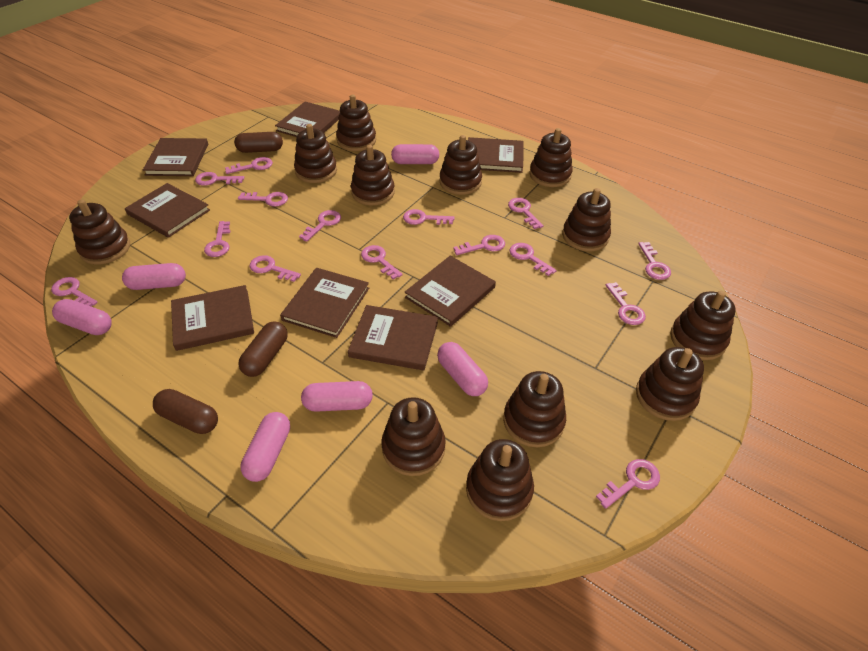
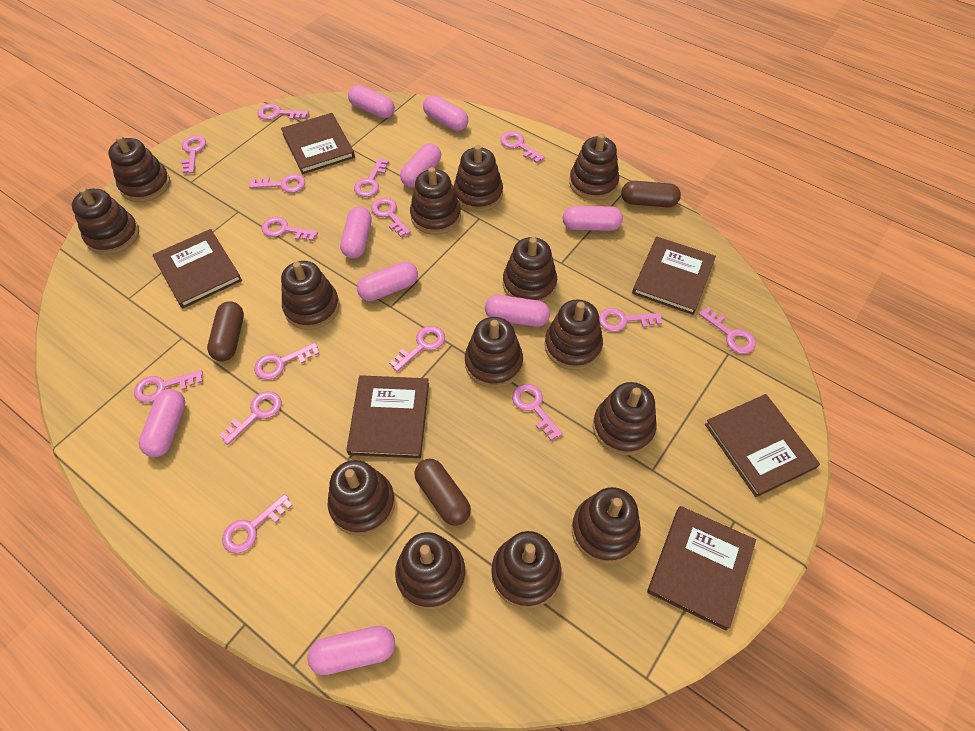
brown book: [125,183,210,238] [143,138,208,176] [171,285,254,351] [275,101,340,137] [280,268,369,338] [348,305,438,370] [405,256,496,327] [468,137,524,173] = 8 -> [153,229,242,308] [281,113,355,174] [346,375,429,458] [632,237,716,315] [647,506,756,631] [705,394,820,497] = 6
brown stacking toy: [69,199,130,265] [294,124,337,183] [336,95,376,151] [351,145,395,205] [381,397,446,476] [439,135,482,195] [466,439,534,521] [503,371,566,447] [530,128,573,187] [562,188,611,251] [636,347,704,421] [670,291,736,360] = 12 -> [72,187,139,255] [108,135,170,202] [281,261,340,330] [328,460,395,536] [395,532,466,610] [410,167,461,235] [453,145,503,212] [465,317,523,388] [491,531,561,609] [503,237,557,302] [544,300,603,370] [569,134,619,201] [572,487,641,564] [593,382,657,456] = 14
pink capsule: [52,299,111,335] [122,263,186,290] [240,412,290,482] [301,381,373,412] [391,144,439,164] [437,342,488,396] = 6 -> [139,389,185,457] [307,626,395,675] [340,207,372,259] [348,85,395,119] [357,262,418,301] [400,143,441,187] [423,95,468,131] [485,295,550,327] [563,206,623,231] = 9

